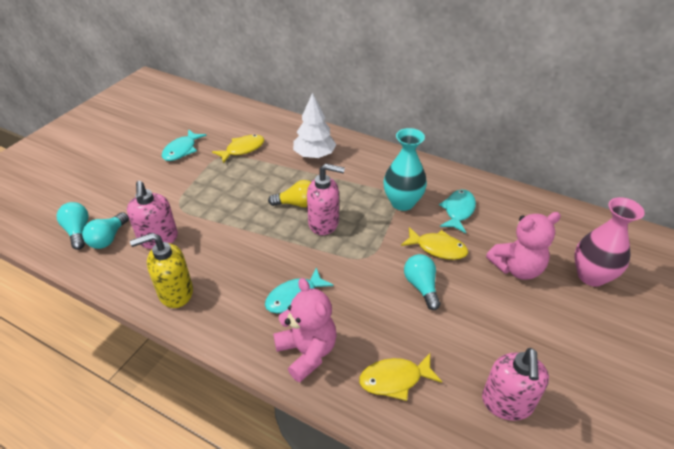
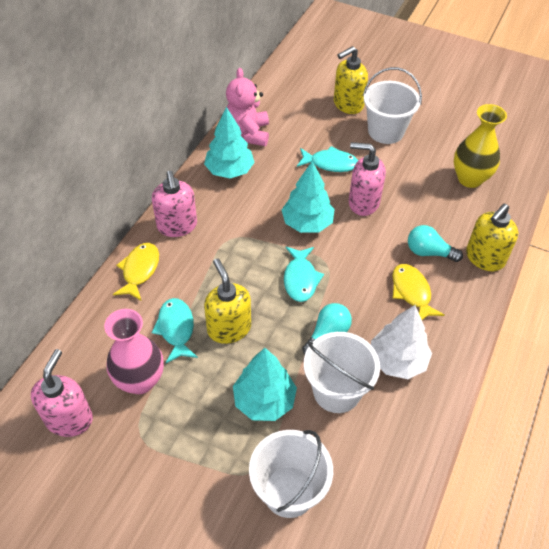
pink teddy bear: [273,278,337,382] [486,212,561,280] = 2 -> [226,68,269,146] = 1
turquoise light bulb: [57,202,89,250] [82,212,129,249] [404,254,440,310] = 3 -> [302,303,352,355] [408,225,463,262] = 2
turquoise tree: none = 0 -> [204,107,255,178] [233,348,297,421] [282,161,335,233] = 3
turquoise vase: [383,128,427,211] = 1 -> none = 0
white bucket: none = 0 -> [249,430,333,518] [304,332,380,413] [363,67,422,144] = 3
yellow fish: [212,135,265,163] [359,353,442,401] [401,227,468,260] = 3 -> [113,243,159,300] [392,264,444,320] = 2
yellow light bulb: [268,180,311,207] = 1 -> none = 0
yellow soap dispenser: [130,233,193,308] = 1 -> [204,259,251,344] [334,46,368,114] [466,203,518,271] = 3
yellow vase: none = 0 -> [454,104,507,188] = 1

